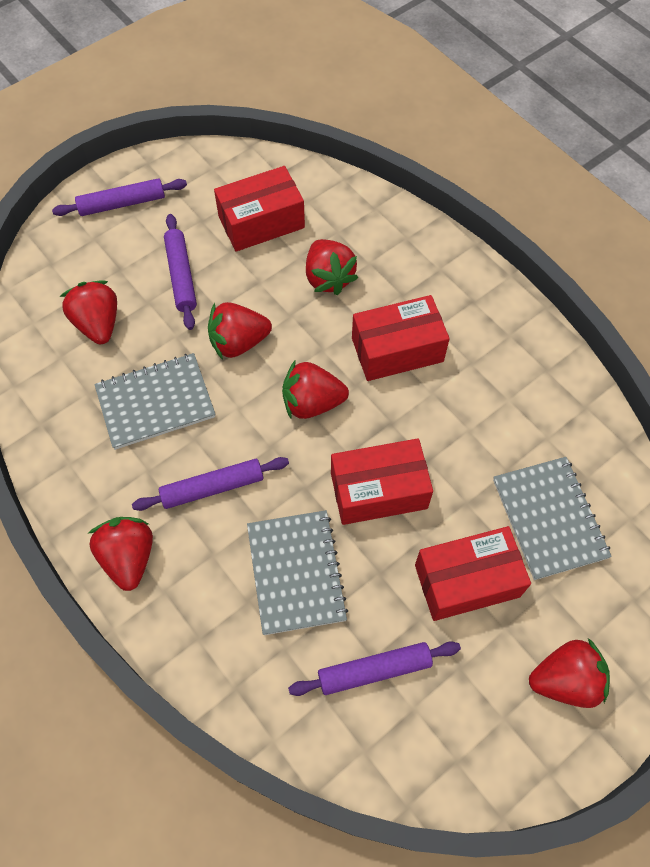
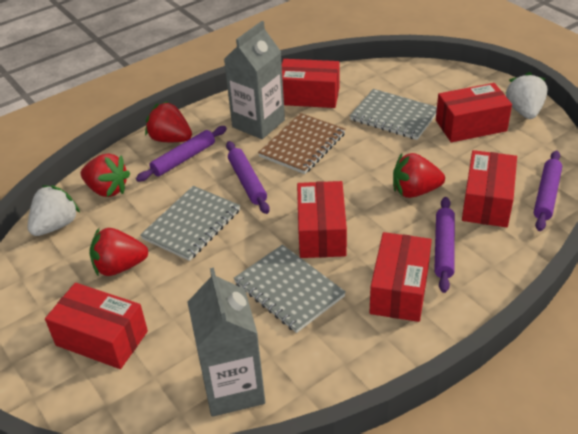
brown notebook: none = 0 -> [258,113,346,174] = 1
grey carton: none = 0 -> [187,268,265,417] [224,21,285,139] = 2
red box: [214,166,305,252] [331,438,433,525] [352,295,450,381] [415,526,531,621] = 4 -> [45,283,148,369] [282,59,340,108] [297,181,347,258] [370,232,432,322] [436,83,512,142] [462,150,517,227] = 6
red strawberry: [60,280,117,344] [88,517,153,591] [208,302,272,360] [282,360,349,419] [306,239,358,295] [529,638,610,708] = 6 -> [81,153,130,197] [90,228,148,277] [145,101,192,142] [393,153,445,198] = 4
white strawberry: none = 0 -> [28,186,80,236] [506,72,548,119] = 2

